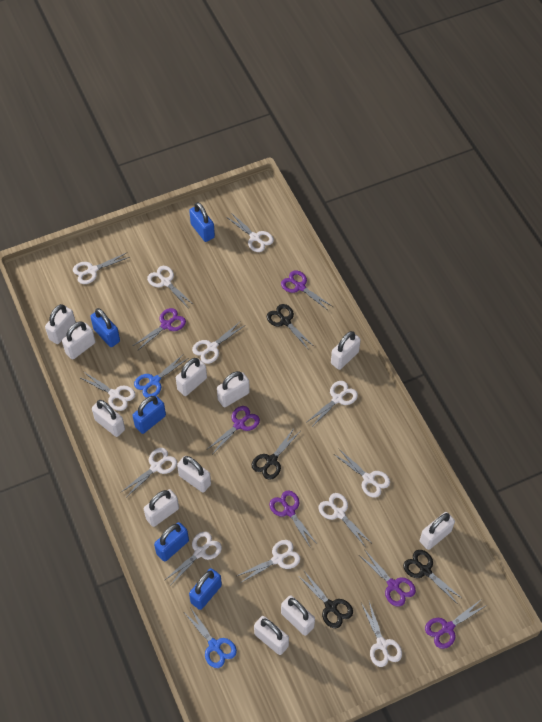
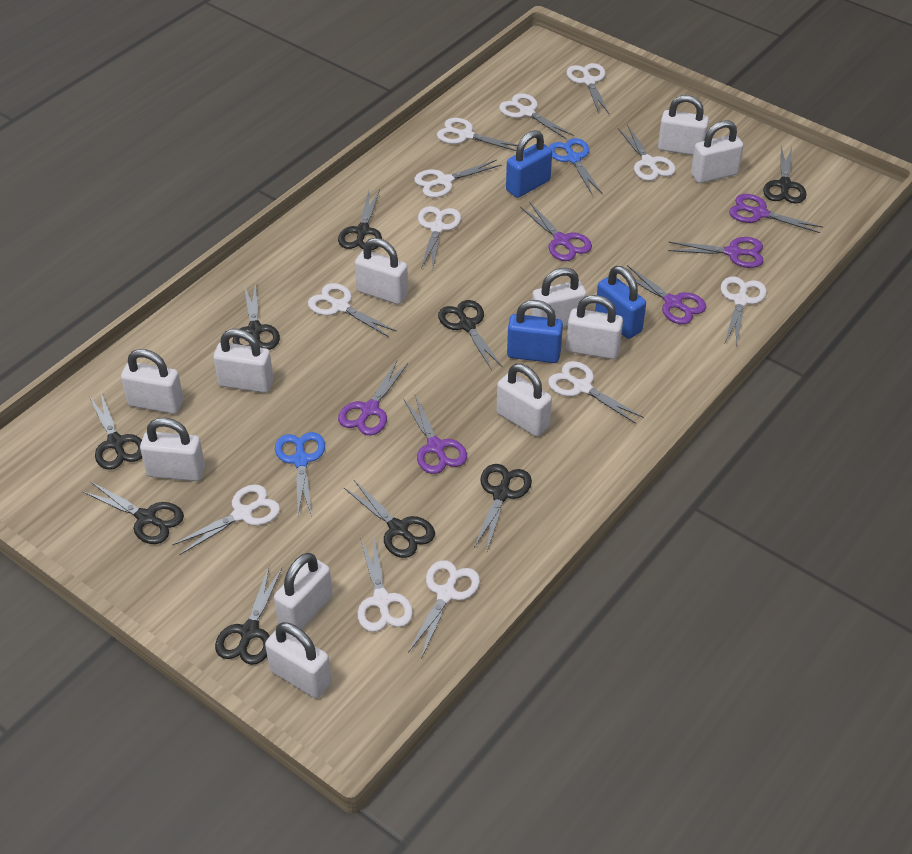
black scissors: [252,427,300,480] [267,304,314,350] [297,571,353,628] [403,550,463,603] = 4 -> [82,481,184,544] [89,393,142,470] [215,567,282,665] [233,282,280,350] [338,189,382,250] [344,480,435,558] [438,300,503,370] [473,464,532,551] [763,147,807,204] = 9
blue padlock: [90,308,120,347] [132,396,166,434] [154,522,189,562] [189,202,215,242] [189,568,222,610] = 5 -> [506,130,552,198] [507,300,563,363] [595,266,646,339] = 3

